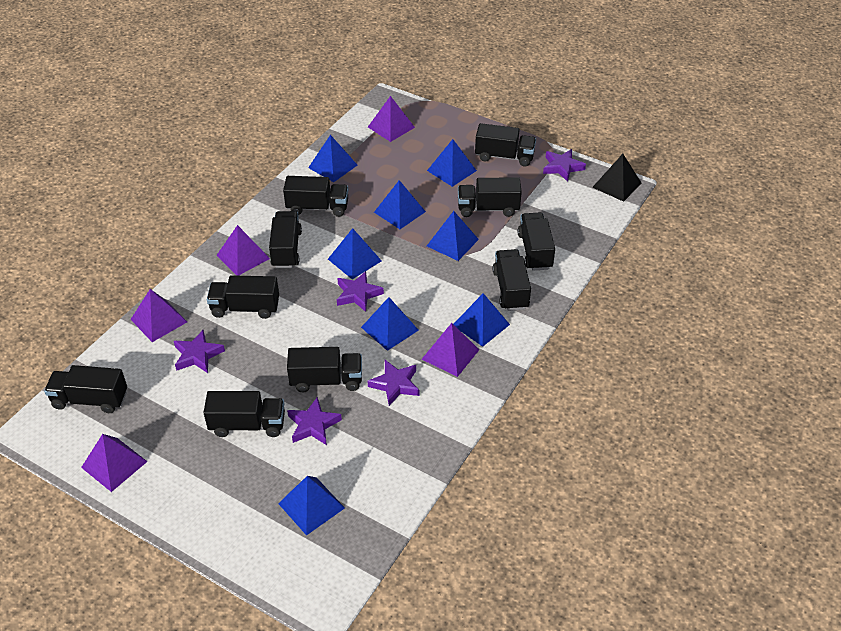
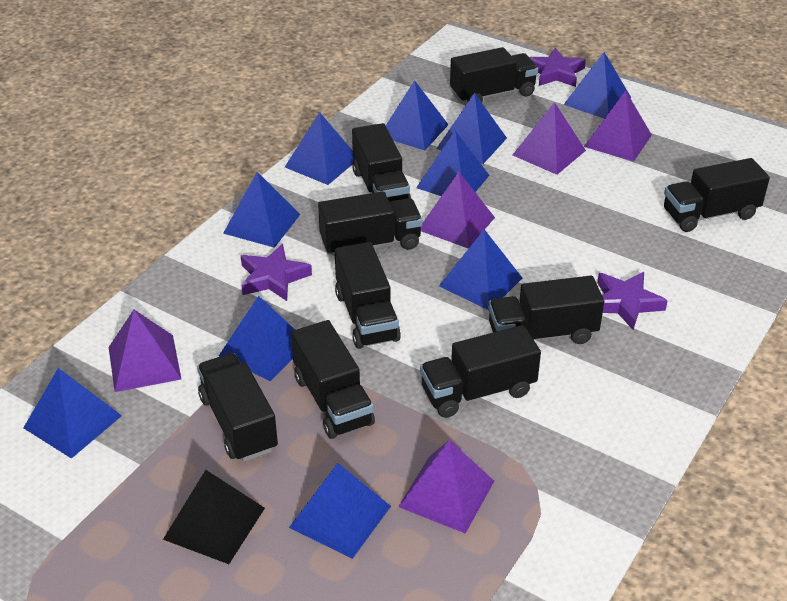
black truck: [44,365,127,413] [203,391,285,437] [207,275,279,319] [269,211,302,268] [283,176,349,217] [287,347,362,392] [458,177,522,217] [475,123,536,167] [492,249,531,311] [518,213,555,271] = 10 -> [197,353,278,462] [291,320,375,439] [318,191,422,255] [335,242,401,349] [352,123,411,202] [420,325,541,418] [450,47,538,103] [488,276,604,344] [664,158,770,232] = 9
blue pyramid: [278,476,345,536] [308,135,357,182] [328,228,382,279] [361,297,419,351] [374,180,426,229] [427,139,477,187] [427,211,479,261] [454,293,510,347] = 8 -> [23,368,122,459] [219,296,295,381] [223,172,300,248] [285,112,354,185] [289,463,391,559] [386,80,449,150] [416,131,490,196] [436,93,507,164] [439,229,522,310] [564,52,631,119] = 10
purple star: [174,330,225,373] [287,397,342,445] [337,271,384,312] [368,360,419,406] [543,149,586,182] = 5 -> [241,244,312,301] [529,48,586,87] [597,272,668,330] = 3

